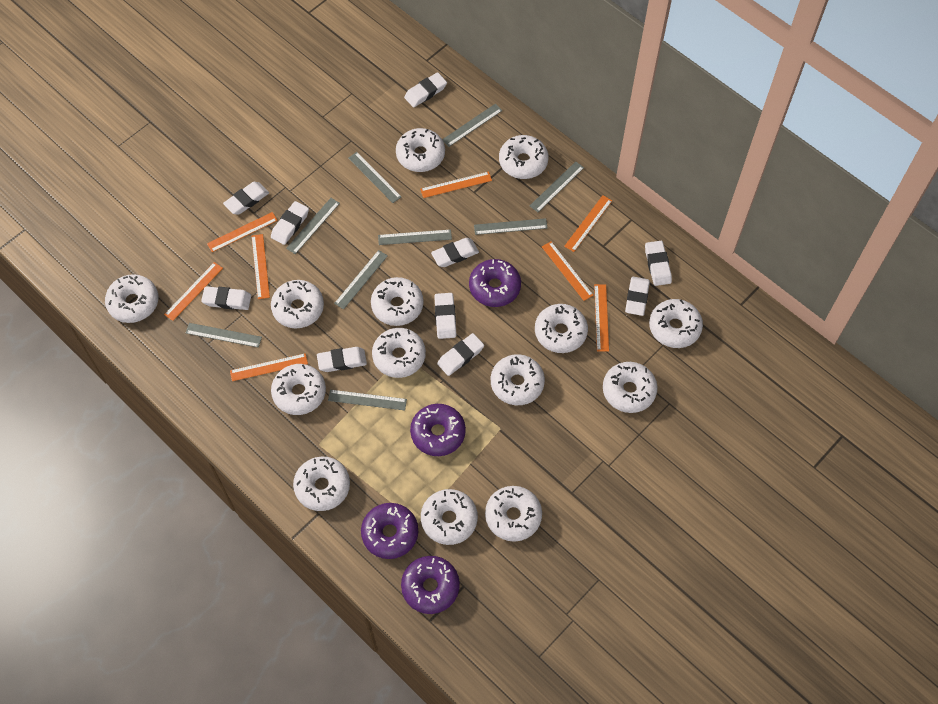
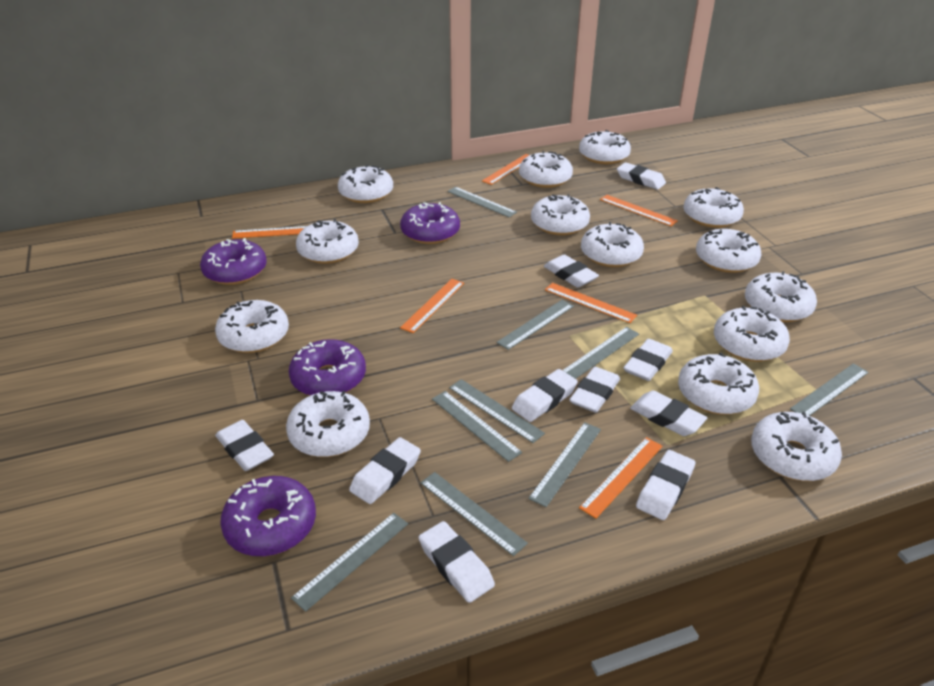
orange ruler: [164,262,223,321] [207,212,278,252] [230,353,308,381] [251,234,270,299] [420,172,492,198] [542,242,593,301] [564,195,612,252] [594,284,609,352] = 8 -> [232,226,307,239] [400,279,464,333] [482,154,529,185] [545,283,637,323] [579,437,663,519] [600,195,678,226] = 6

